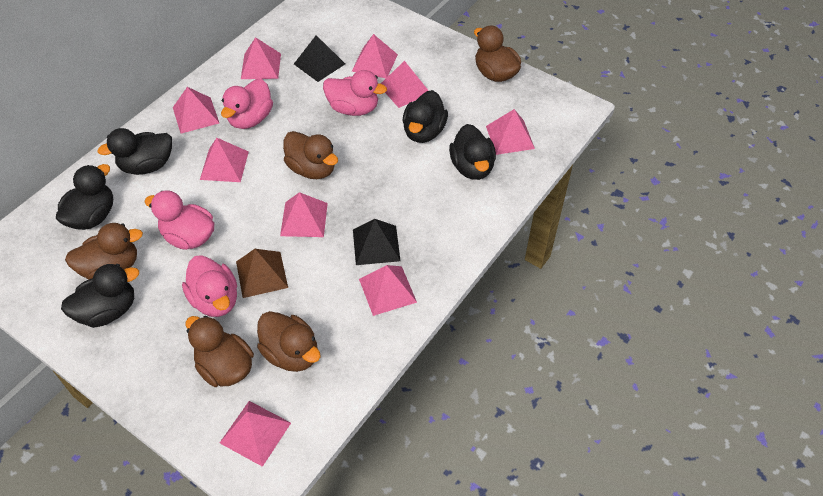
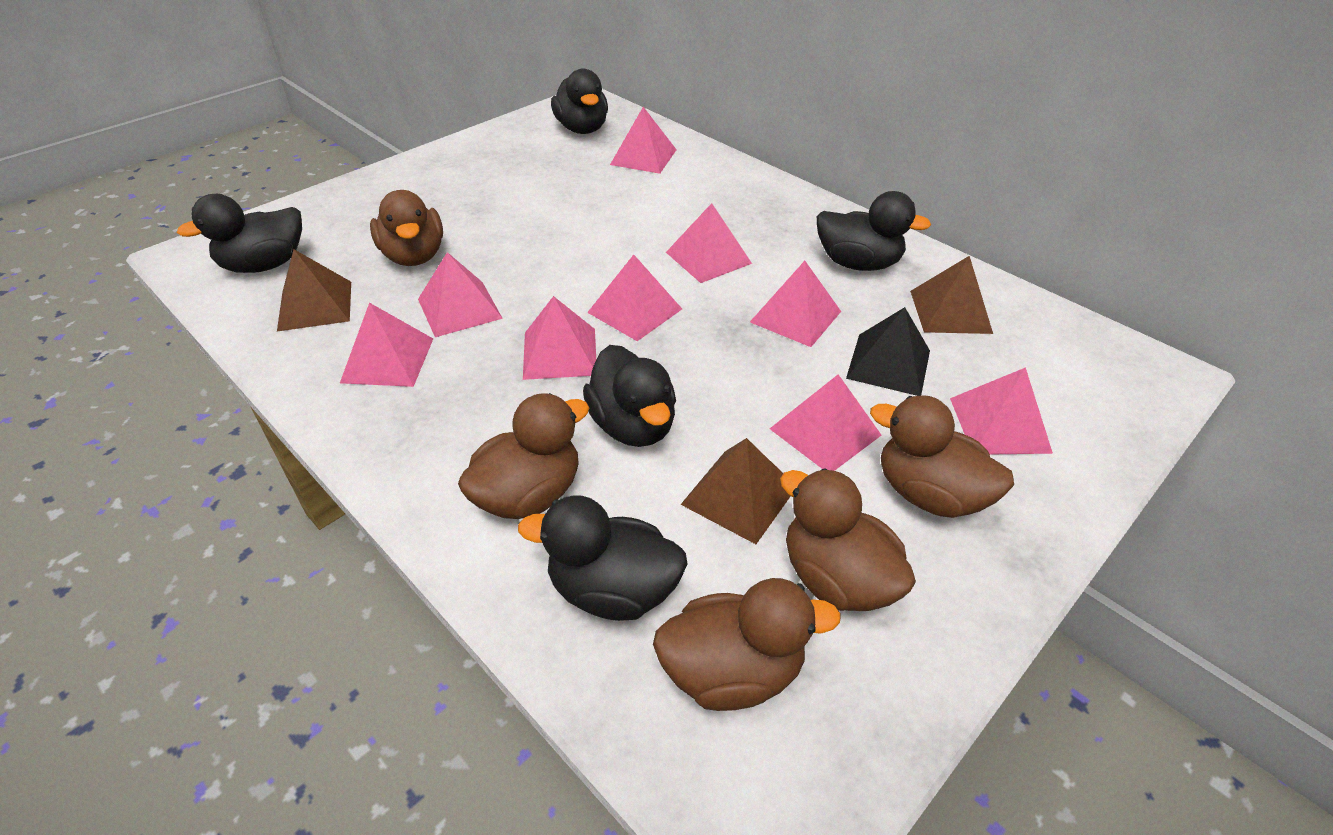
black pyramid: [294,35,345,82] [353,219,400,265] = 2 -> [846,307,930,396] = 1
brown pyramid: [236,249,288,298] = 1 -> [277,249,351,332] [680,438,791,544] [910,256,993,334] = 3
pink duck: [144,190,214,250] [182,255,237,317] [221,79,273,129] [323,70,387,116] = 4 -> none = 0

